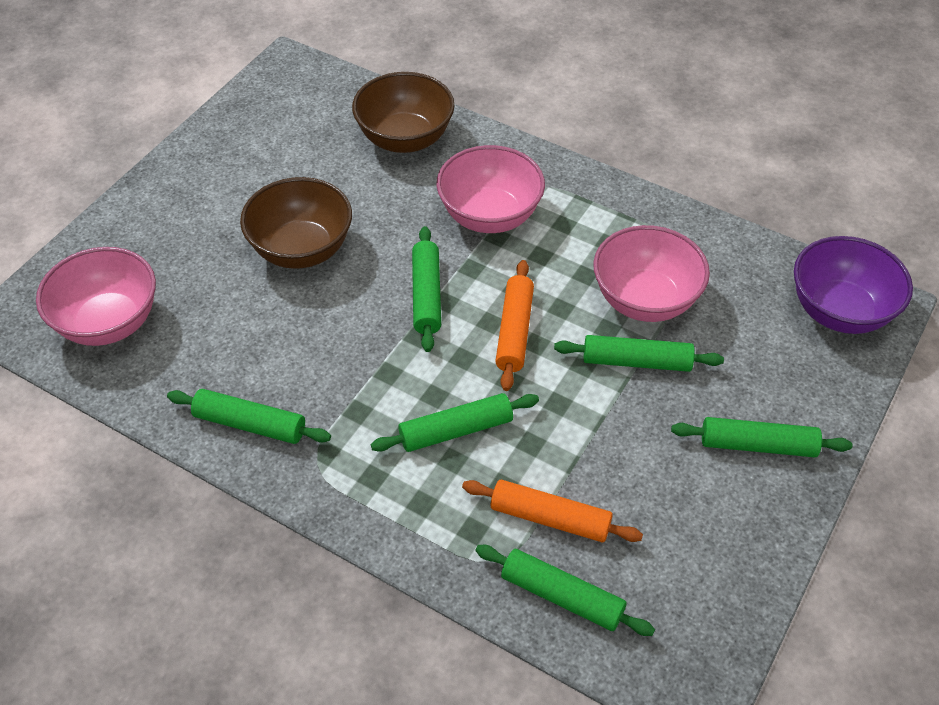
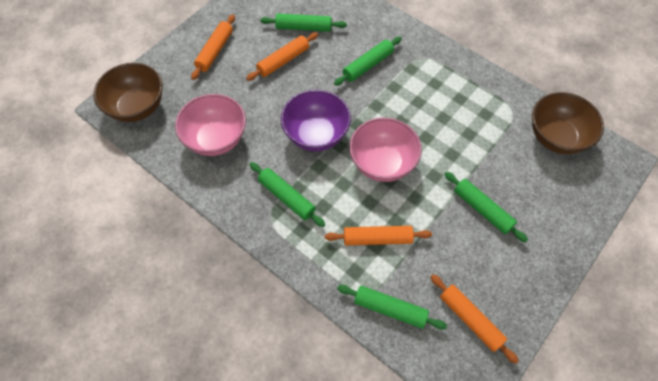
green rolling pin: [167,389,331,444] [371,393,539,452] [412,226,441,352] [475,545,655,636] [554,335,724,372] [671,417,852,457] = 6 -> [249,162,325,227] [260,13,347,32] [334,36,402,86] [337,285,447,330] [444,172,528,243] = 5
orange rolling pin: [462,479,643,542] [495,260,534,391] = 2 -> [191,14,235,80] [246,32,318,81] [325,226,432,245] [430,274,519,364] = 4
pink bowl: [36,247,156,346] [436,145,545,233] [593,225,710,322] = 3 -> [175,94,246,156] [349,118,422,182] = 2

